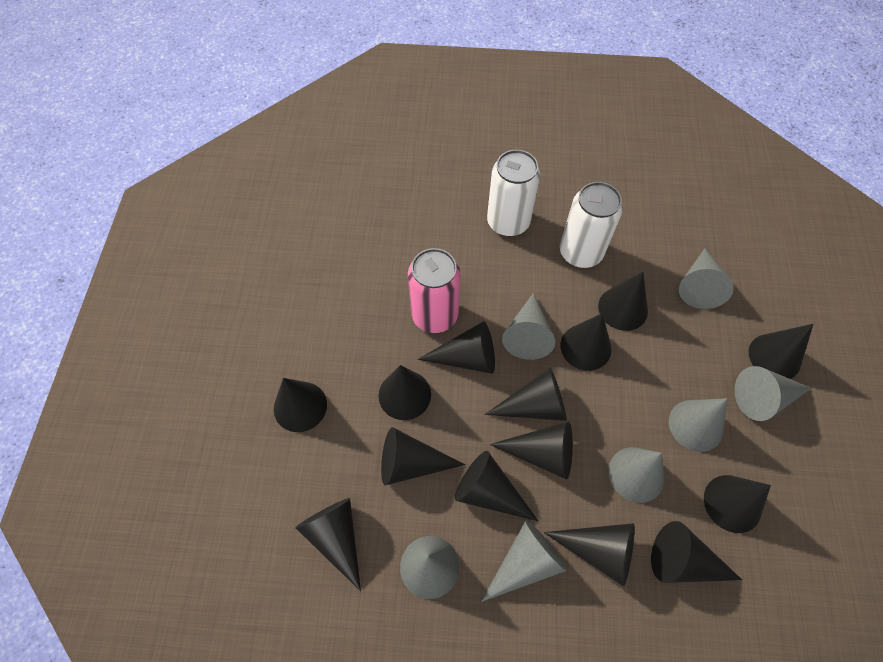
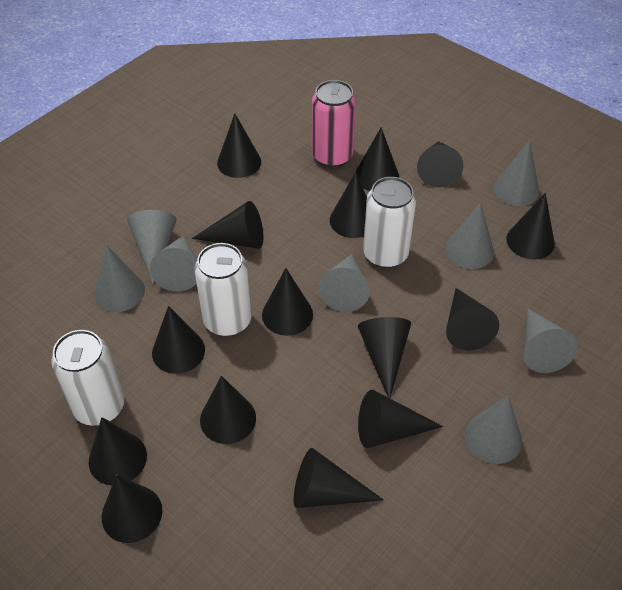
black cone: [274,378,327,432] [295,498,361,591] [378,365,431,420] [381,427,465,485] [417,321,495,374] [455,451,538,521] [484,368,567,421] [490,421,573,480] [544,523,635,586] [561,313,612,371] [598,272,648,331] [651,521,742,583] [704,475,771,533] [749,324,813,379] = 14 -> [89,417,147,485] [102,475,162,543] [152,306,205,374] [192,201,263,249] [200,376,256,444] [217,113,261,178] [262,268,313,336] [294,448,384,508] [330,172,367,238] [356,127,399,191] [358,317,411,398] [358,390,443,448] [417,141,463,187] [446,288,499,350] [506,193,555,260] = 15
grey cone: [400,536,460,599] [481,520,567,602] [502,293,555,360] [608,447,665,503] [669,398,727,452] [679,248,734,309] [734,366,811,421] = 7 -> [94,245,145,312] [127,210,177,284] [150,235,197,292] [319,254,370,312] [445,202,494,269] [465,396,522,464] [494,141,539,206] [523,308,578,373] = 8
white can: [487,150,540,236] [560,182,623,268] = 2 -> [51,330,125,426] [194,243,252,336] [363,177,416,268] = 3

